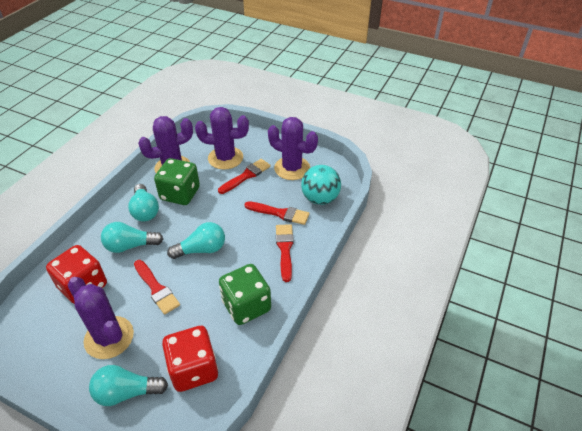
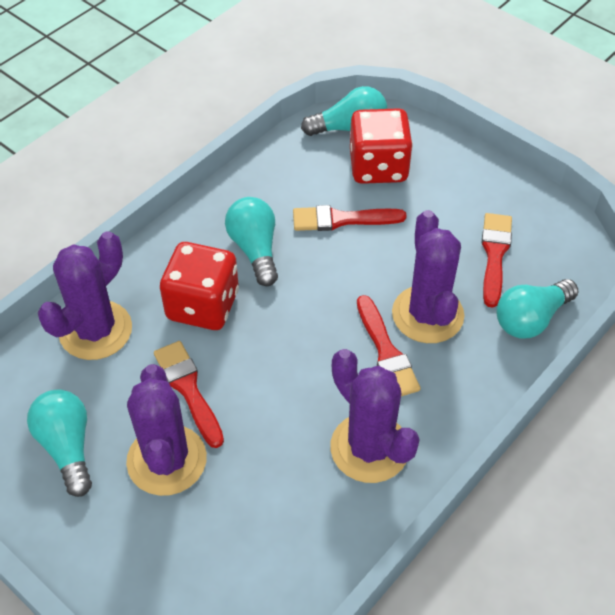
green dice: [154,158,200,205] [219,264,271,325] = 2 -> none = 0
turquoise ball: [301,165,341,205] = 1 -> none = 0

